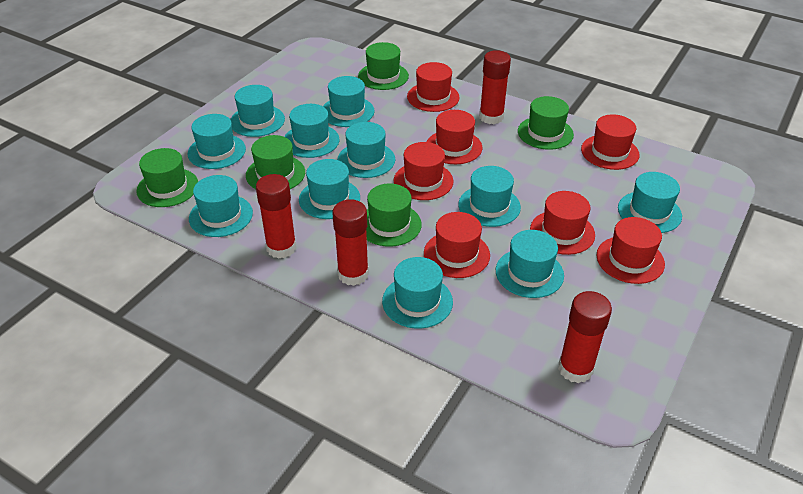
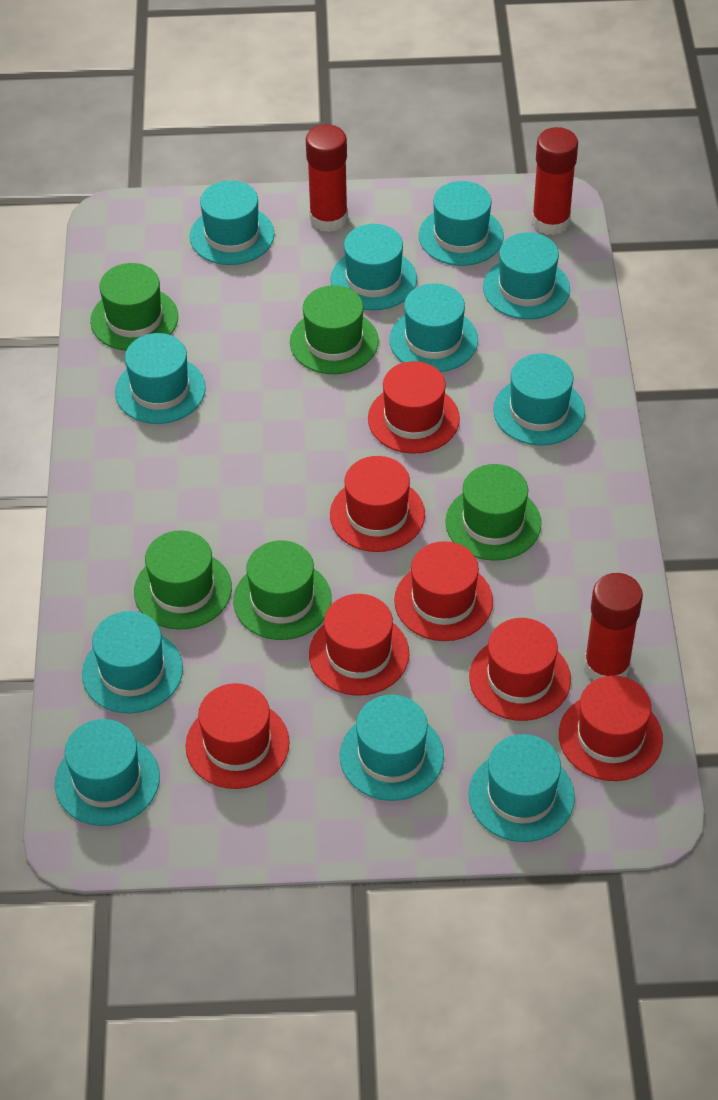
red glue stick: [256,174,296,259] [332,199,369,286] [479,50,511,124] [558,291,612,383] = 4 -> [306,124,348,232] [532,127,578,235] [584,573,643,681] = 3

